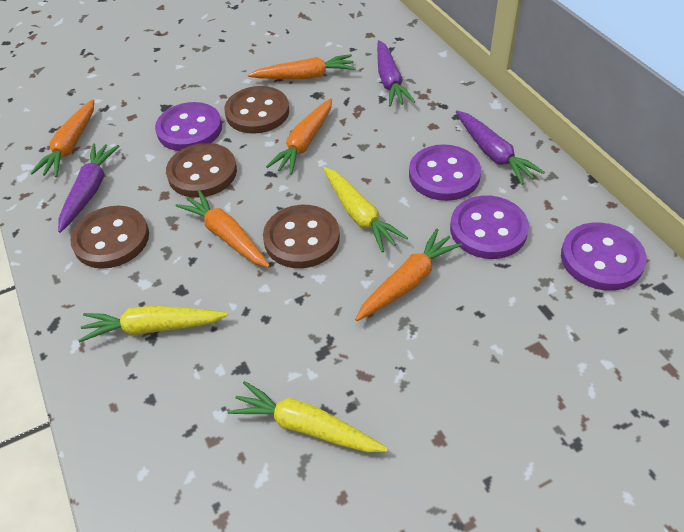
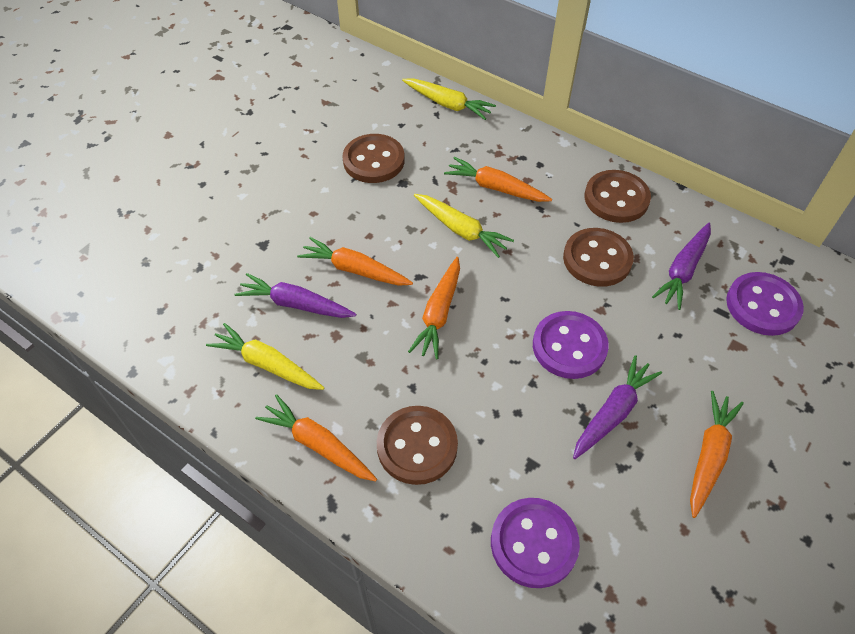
purple button: [155,102,222,151] [409,144,481,201] [450,195,529,259] [561,222,647,291] = 4 -> [491,498,580,588] [533,311,609,379] [726,272,804,336] = 3

